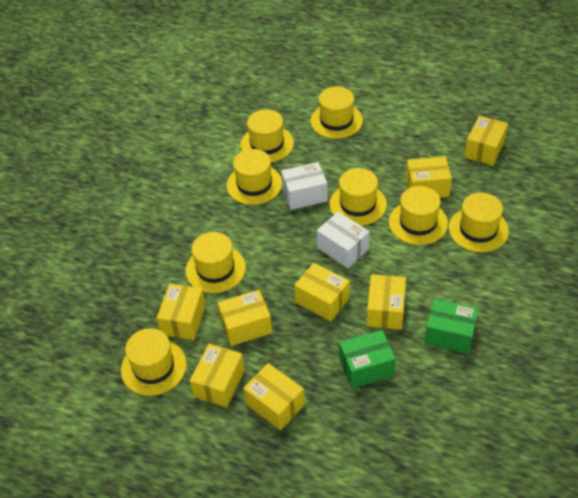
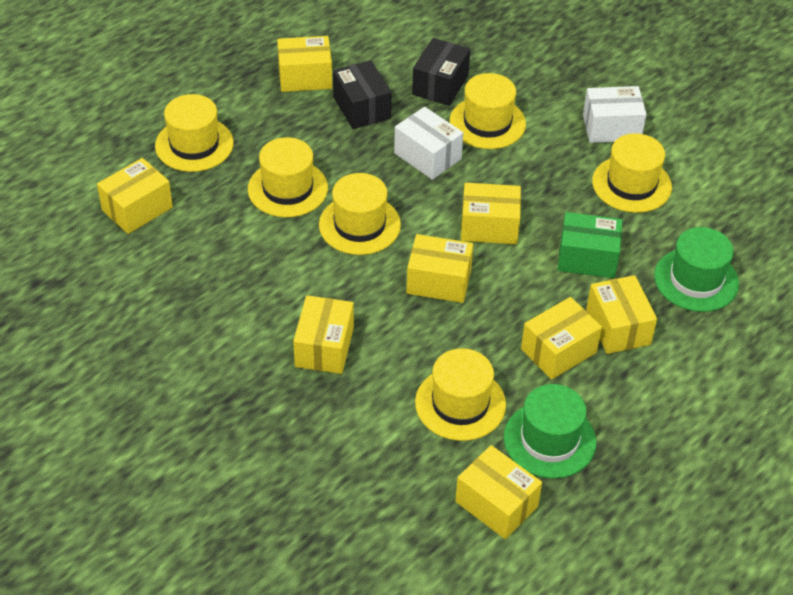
black box: none = 0 -> [333,60,392,129] [412,38,470,106] = 2
green box: [339,330,396,388] [424,299,478,354] = 2 -> [558,212,623,278] = 1
green hat: none = 0 -> [504,384,596,479] [654,227,739,312] = 2
yellow hat: [121,328,186,396] [186,232,246,293] [227,149,282,205] [240,109,294,162] [310,87,363,139] [329,168,387,226] [389,186,448,245] [449,193,509,252] = 8 -> [155,94,234,172] [248,137,328,217] [319,173,401,255] [415,348,506,441] [450,73,526,149] [592,133,672,213] = 6

